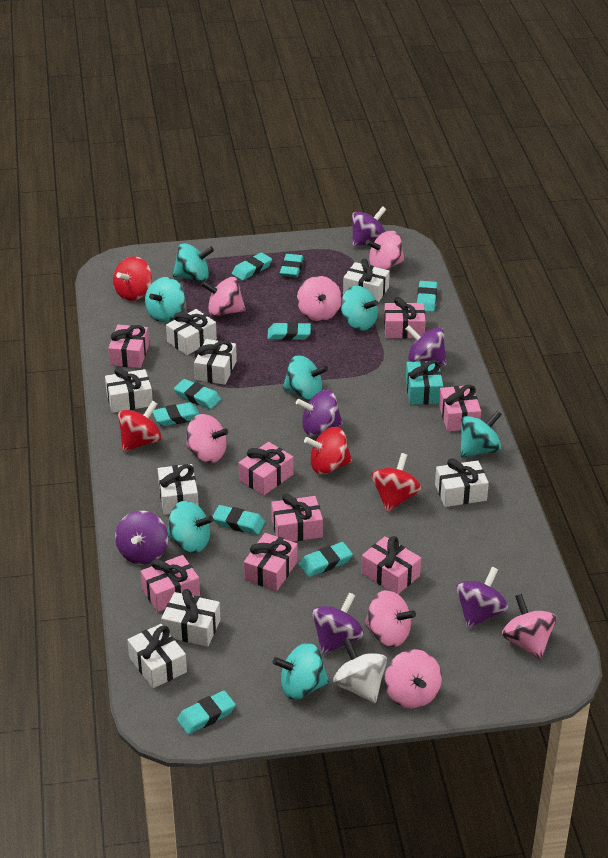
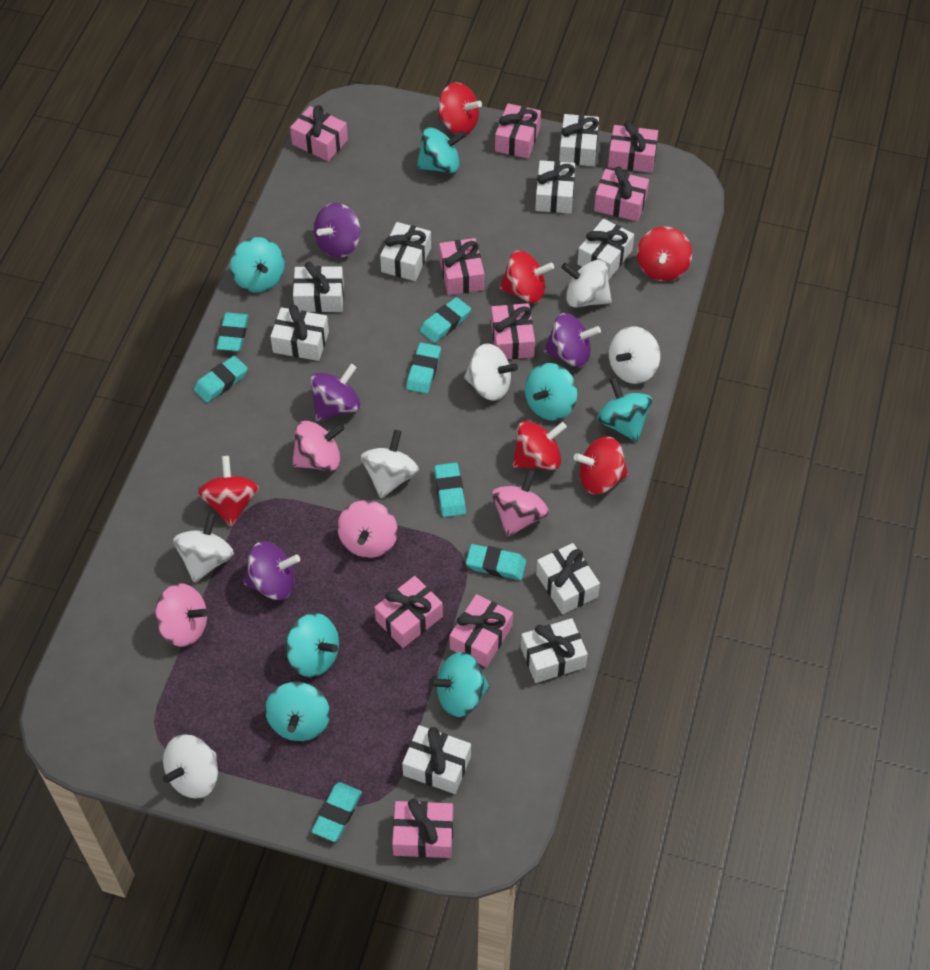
pink gift: [108,325,149,368] [140,555,200,612] [239,442,293,496] [244,533,298,591] [271,494,323,542] [361,536,421,594] [384,297,425,339] [439,385,481,431] = 8 -> [290,105,348,161] [375,576,443,648] [392,799,453,858] [439,238,484,295] [450,594,513,667] [491,303,535,359] [495,103,541,159] [594,166,649,221] [608,121,658,173] = 9
pink spinning top: [186,414,228,463] [201,277,246,316] [297,276,342,321] [365,590,416,647] [366,231,405,270] [385,649,442,709] [502,594,557,660] = 7 -> [155,583,208,647] [292,421,345,471] [337,500,398,558] [492,469,549,537] = 4
purple spinning top: [115,511,168,565] [296,390,343,436] [312,592,364,655] [352,206,387,247] [405,325,447,366] [456,567,508,628] = 6 -> [244,541,300,600] [310,364,361,421] [314,203,361,258] [544,313,601,367] = 4
red spinning top: [113,256,152,301] [118,401,161,452] [304,427,352,474] [371,453,421,512] = 4 -> [198,456,259,527] [437,82,482,134] [499,250,554,303] [512,421,567,470] [574,437,629,495] [637,227,692,281] = 6
turquoise eraser: [153,402,200,426] [174,379,221,409] [177,691,236,734] [212,505,265,535] [232,252,272,281] [267,322,311,340] [280,254,304,277] [299,542,353,577] [417,281,437,312] = 9 -> [194,356,248,403] [216,313,249,351] [311,782,362,842] [406,342,441,394] [420,297,471,343] [434,463,466,517] [466,544,526,580] = 7
turquoise gift: [406,360,443,405] = 1 -> none = 0
white gift: [105,367,153,413] [127,624,187,688] [158,464,199,515] [161,589,220,647] [166,309,217,355] [194,339,237,385] [343,259,390,303] [435,458,489,507] = 8 -> [270,305,329,361] [293,261,344,312] [380,222,431,281] [402,725,471,794] [521,618,588,683] [535,160,575,214] [536,543,600,614] [559,114,599,166] [577,219,634,280] = 9
white spinning top: [333,638,387,703] = 1 -> [163,734,218,799] [173,512,234,583] [361,430,419,498] [464,343,518,401] [561,260,612,308] [609,326,660,384] = 6

